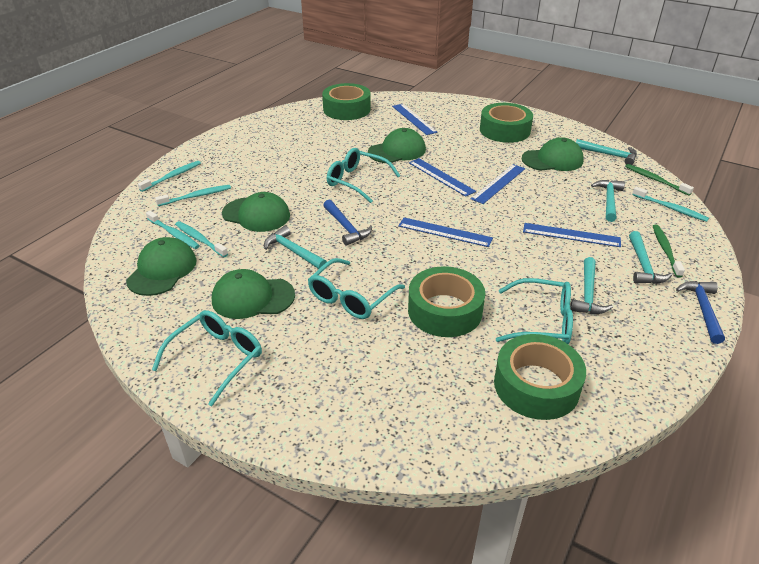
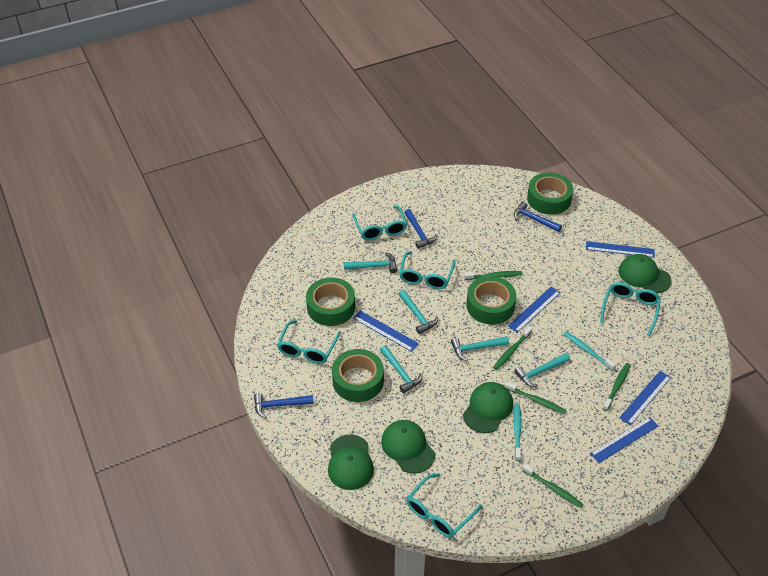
blue hammer: [323,200,372,246] [676,281,725,344] = 2 -> [254,393,314,418] [404,209,438,249] [514,201,562,232] = 3
green cap: [126,237,196,296] [212,269,295,319] [222,192,290,232] [368,128,426,163] [522,137,584,171] = 5 -> [328,435,374,490] [381,420,435,474] [463,382,513,433] [619,254,672,293] = 4
green toothbrush: [625,164,694,196] [653,225,685,278] = 2 -> [464,271,522,280] [493,326,532,370] [505,382,567,414] [522,464,584,508] [603,363,631,411] = 5
turquoise glasses: [152,310,262,407] [308,258,405,319] [327,148,401,203] [496,278,573,344] = 4 -> [277,320,341,364] [352,205,407,241] [399,251,455,289] [407,473,483,538] [600,282,661,336] = 5
turquoise toothbrush: [138,161,201,192] [146,211,200,249] [155,185,231,206] [175,221,228,257] [632,187,709,222] = 5 -> [513,403,521,461] [564,331,616,371] = 2

